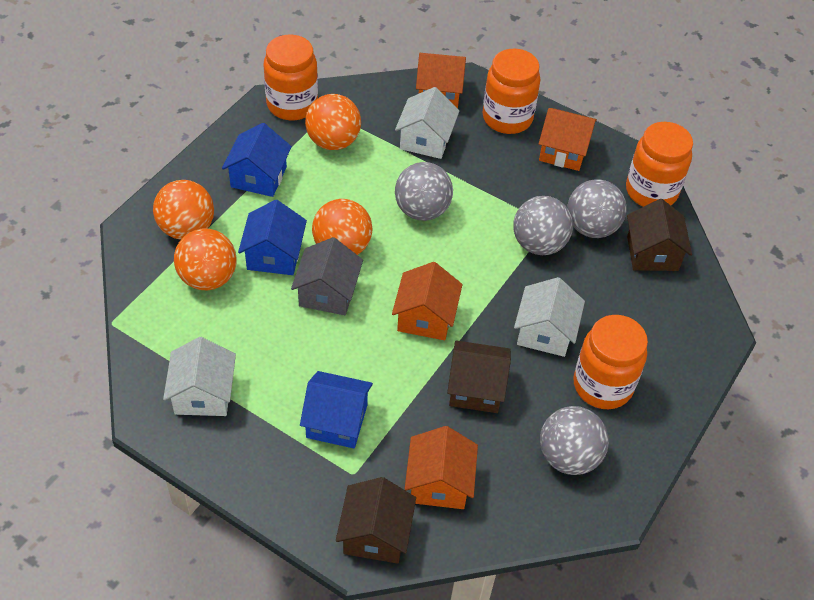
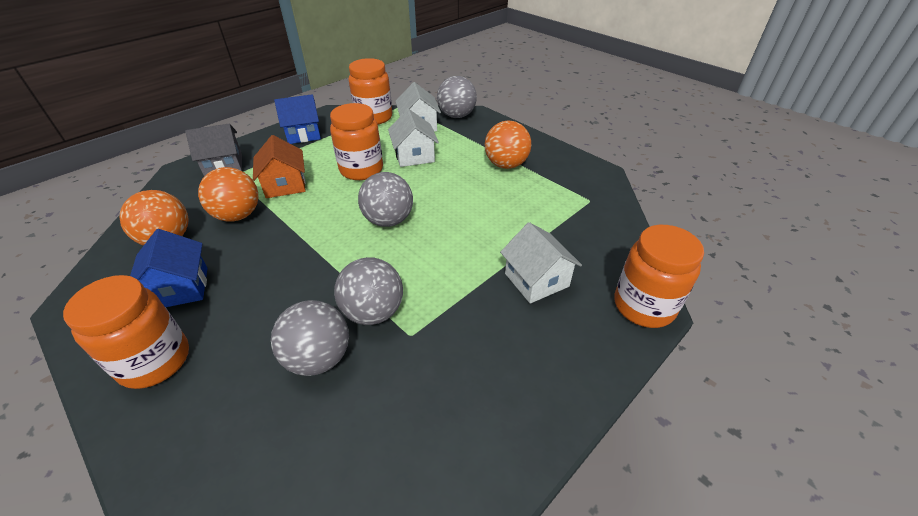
blue house: [222,123,292,197] [238,200,307,275] [300,371,373,448] = 3 -> [130,229,208,307] [274,94,321,144] = 2
brown house: [336,477,416,564] [447,340,511,413] [627,199,692,271] = 3 -> none = 0
orange ball: [153,180,214,240] [174,228,237,290] [305,94,361,150] [312,199,372,255] = 4 -> [119,190,189,245] [198,167,258,222] [485,121,531,169] = 3
orange house: [392,262,463,340] [405,426,478,509] [416,53,466,108] [539,108,597,171] = 4 -> [253,135,306,198] = 1

